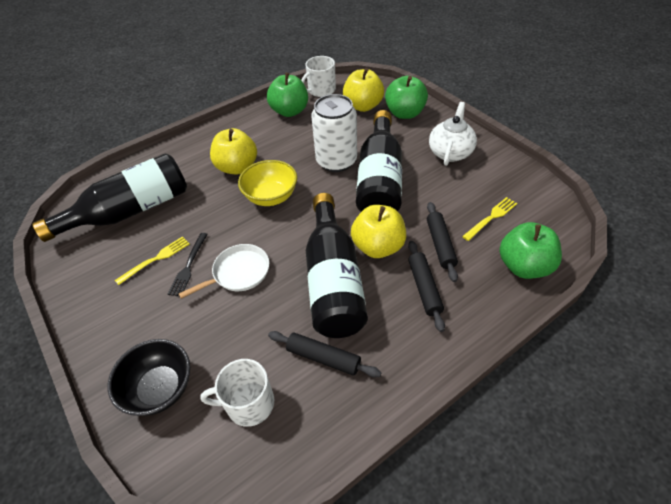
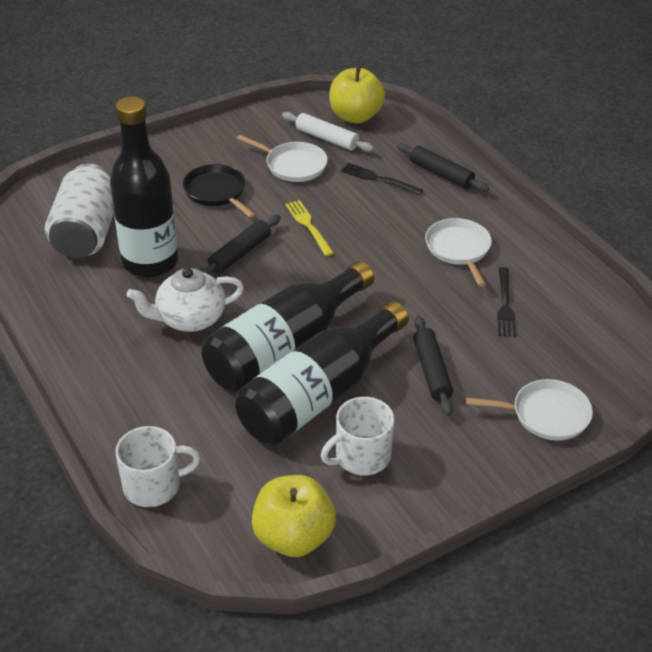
black bowl: [108,339,190,416] = 1 -> none = 0
black fork: [168,233,208,297] = 1 -> [341,163,424,195] [497,267,516,337] = 2
black pan: none = 0 -> [183,164,255,218] = 1
green apple: [267,73,308,117] [385,76,428,119] [499,222,562,279] = 3 -> none = 0
white pan: [179,244,269,299] = 1 -> [237,135,328,182] [425,218,492,287] [466,379,593,440] = 3
white rolling pin: none = 0 -> [282,112,374,152] = 1
yellow apple: [210,128,257,175] [343,68,384,112] [351,205,406,258] = 3 -> [252,475,336,557] [329,65,385,123] = 2
yellow bowl: [238,160,297,206] = 1 -> none = 0
yellow fork: [115,236,190,285] [462,197,517,241] = 2 -> [285,200,334,256] = 1

